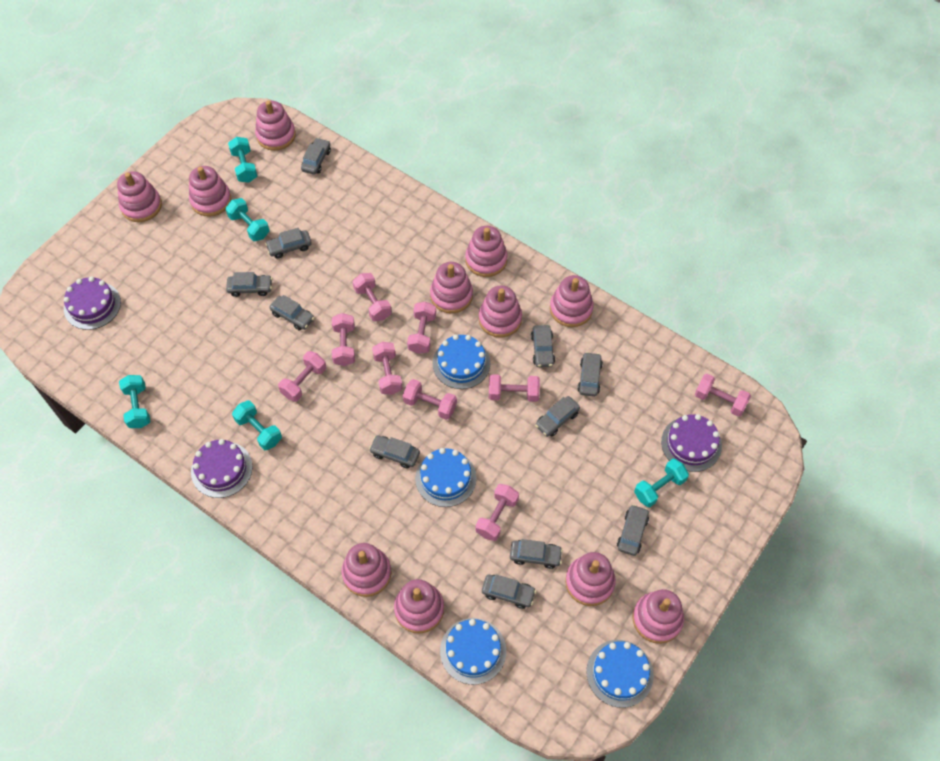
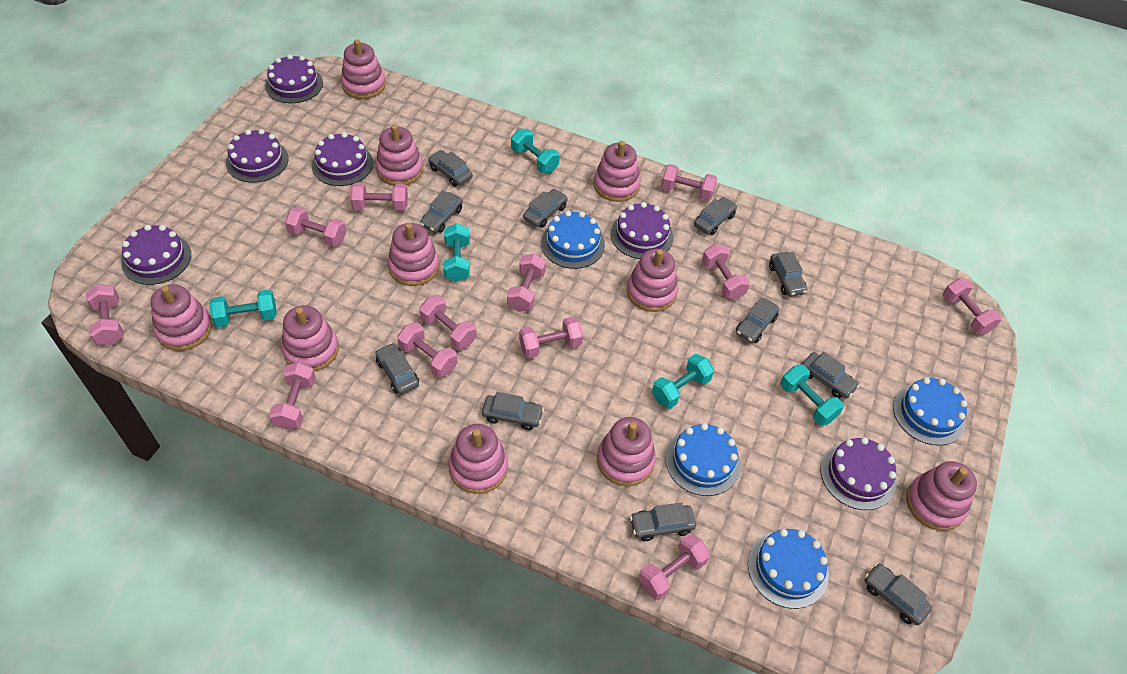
pink dumbbell: [278,351,326,402] [332,313,355,366] [353,273,392,321] [372,342,403,395] [403,379,457,420] [407,301,436,354] [476,484,519,541] [489,374,540,402] [695,374,751,417] = 9 -> [85,284,124,345] [269,362,316,430] [285,206,347,247] [350,183,408,211] [397,322,458,378] [419,295,477,350] [507,254,546,312] [519,317,583,358] [638,533,710,600] [661,164,717,201] [702,244,750,300] [943,278,1002,334] = 12
pink stacking toy: [117,171,162,222] [189,166,231,217] [255,101,296,151] [342,543,392,597] [394,579,444,633] [430,262,473,313] [465,226,508,277] [479,285,522,338] [550,275,594,327] [565,552,616,606] [633,589,684,644] = 11 -> [150,284,212,351] [282,305,339,372] [341,39,386,99] [376,124,423,186] [388,223,439,286] [449,424,508,494] [594,141,641,202] [597,417,656,486] [627,249,679,312] [906,461,977,531] = 10
purple cake: [64,276,121,330] [191,439,253,498] [661,414,722,472] = 3 -> [121,225,191,285] [226,129,289,183] [265,54,323,103] [312,132,373,186] [611,202,674,259] [821,437,897,510] = 6

